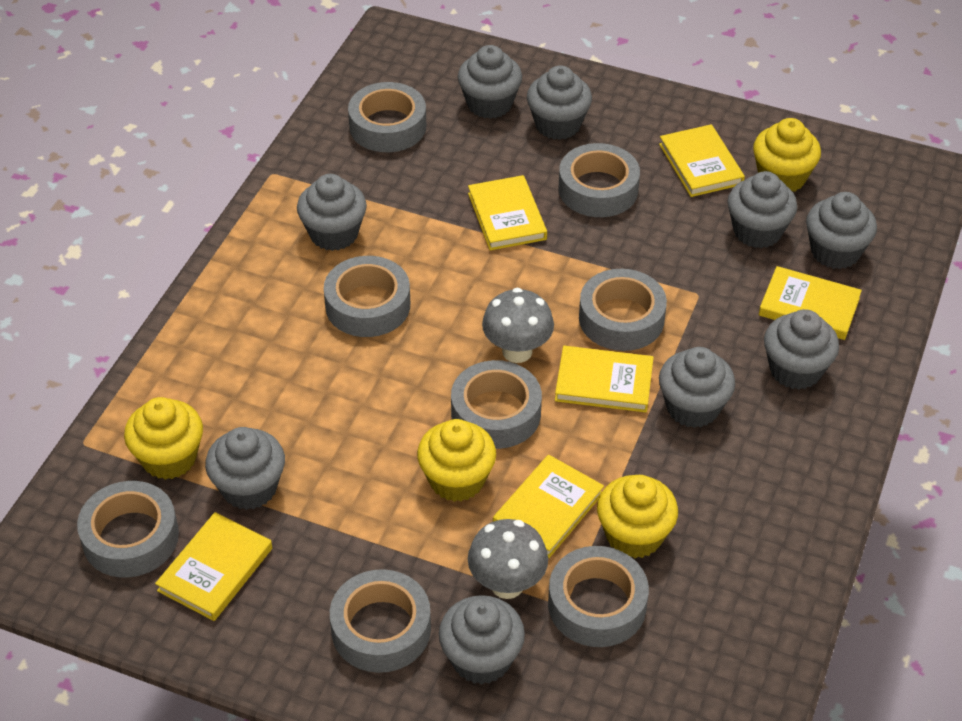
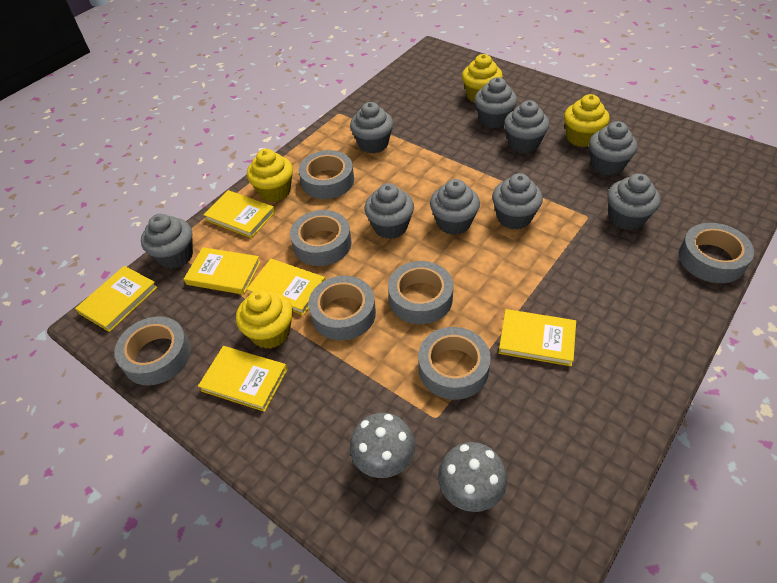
grey tape: [77,481,179,577] [324,256,410,337] [330,569,431,673] [348,82,426,152] [451,360,542,449] [548,546,649,647] [559,143,640,217] [579,269,667,351] = 8 -> [114,316,191,385] [290,210,352,266] [299,150,354,199] [308,276,376,341] [388,261,453,324] [418,327,491,400] [679,223,754,283] = 7

